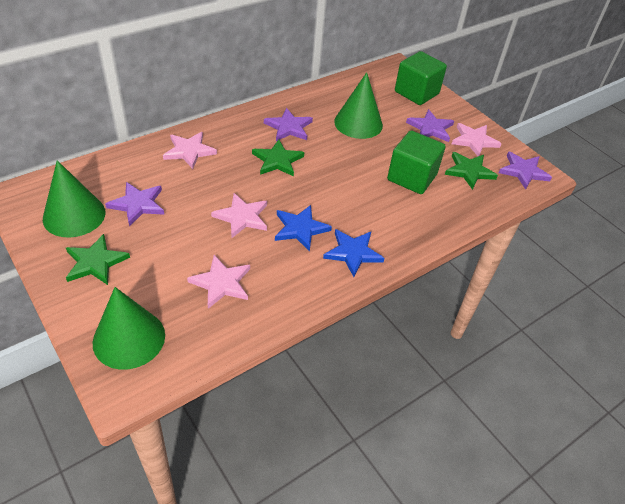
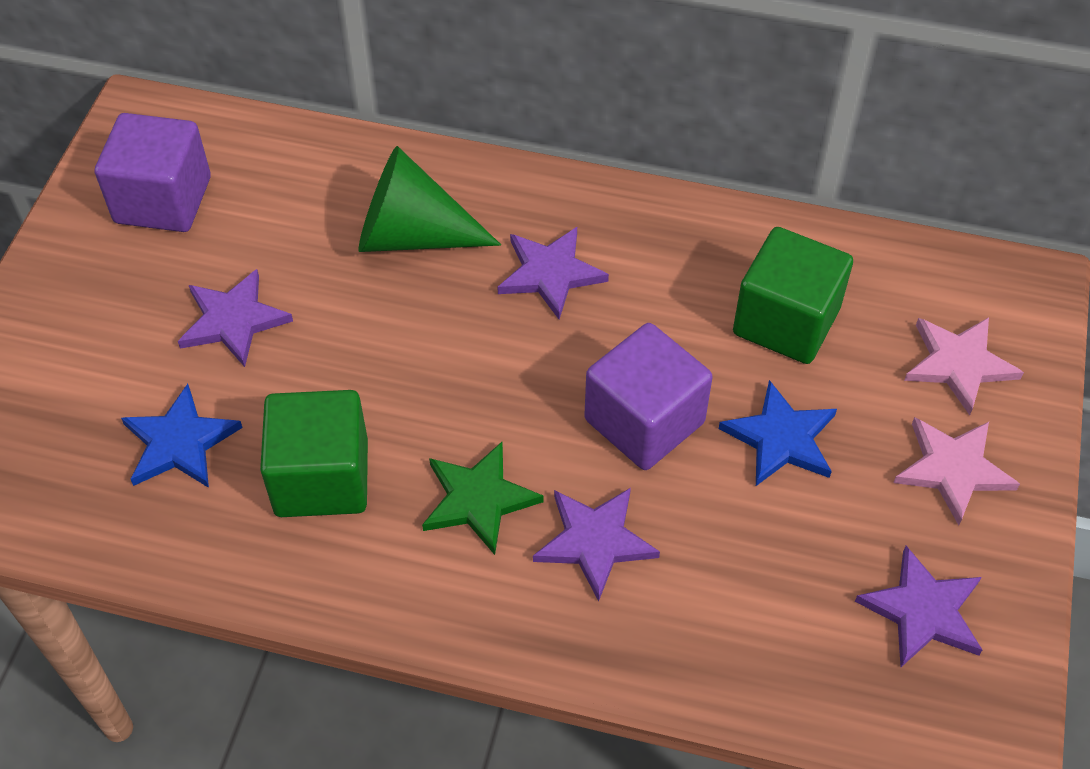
green cone: [43,160,105,238] [93,287,165,370] [334,72,383,139] = 3 -> [358,146,501,252] = 1
green star: [66,234,130,285] [252,140,304,177] [445,152,498,190] = 3 -> [422,442,544,555] = 1
pink star: [163,132,217,169] [187,255,250,309] [211,193,267,238] [452,123,502,156] = 4 -> [893,417,1020,525] [904,317,1024,415] = 2
purple cube: none = 0 -> [95,113,211,232] [584,323,713,470] = 2

